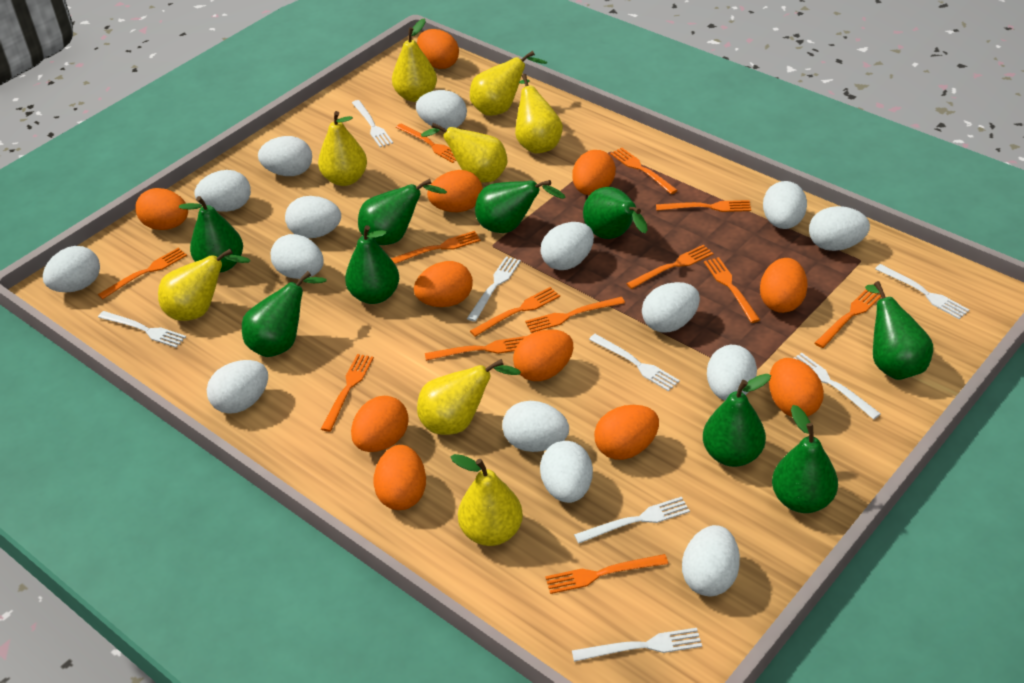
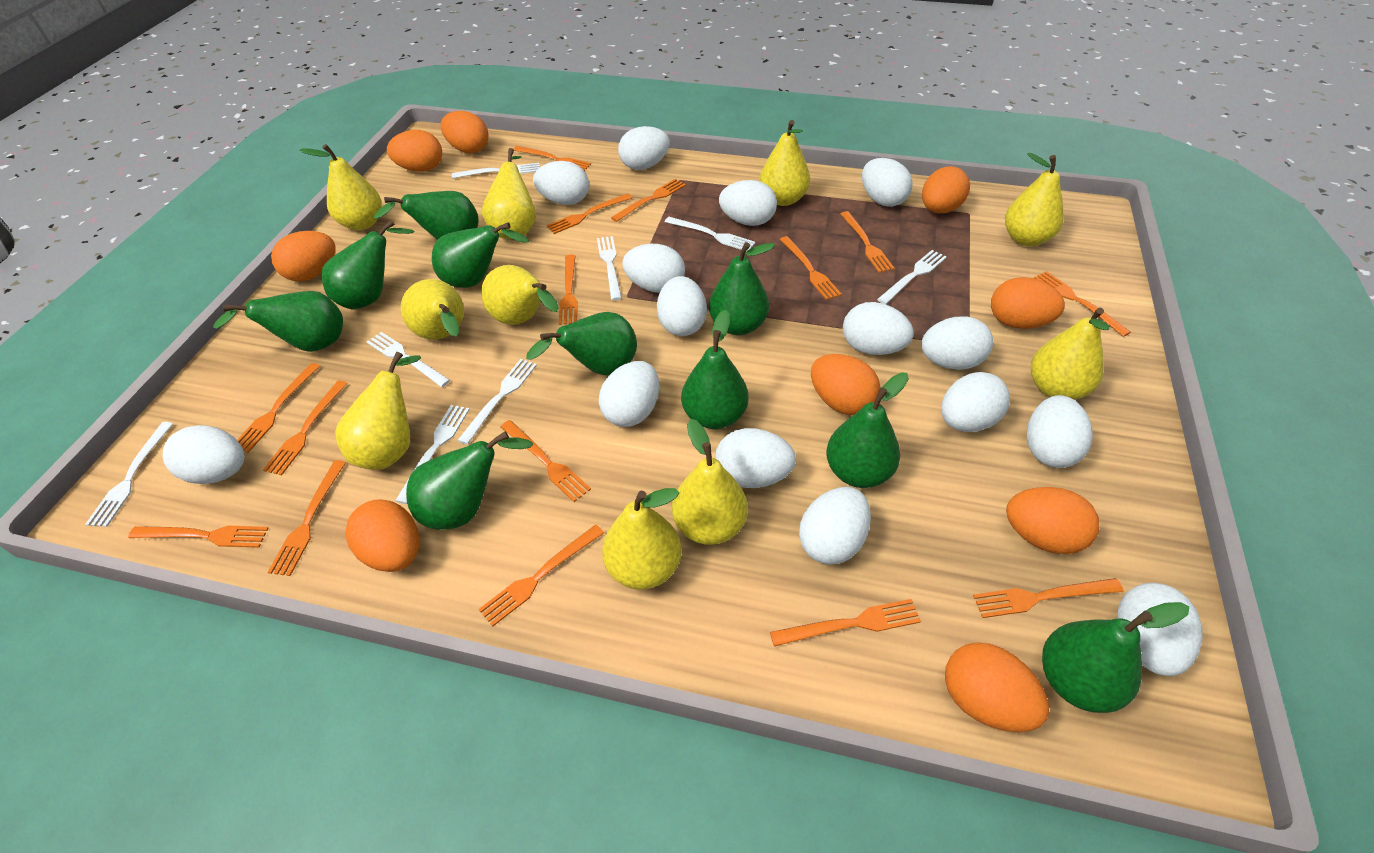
green pear: [179,196,243,273] [242,271,327,357] [345,225,399,304] [358,179,447,245] [475,180,566,233] [583,187,648,239] [703,374,771,467] [772,405,838,513] [865,281,933,380] = 9 -> [213,291,343,352] [322,220,414,309] [374,191,479,240] [406,431,533,530] [432,222,529,288] [526,312,637,375] [681,310,749,429] [709,242,775,335] [826,373,909,488] [1042,602,1189,713] = 10
orange egg: [135,188,188,230] [351,396,409,452] [373,445,426,510] [414,261,473,307] [417,29,459,69] [427,170,483,212] [513,329,573,381] [572,150,616,195] [594,405,659,460] [760,258,808,313] [769,358,824,417] = 11 -> [271,231,336,281] [345,500,420,572] [387,130,442,172] [441,111,489,153] [811,354,881,415] [922,166,970,213] [945,642,1049,732] [991,277,1065,329] [1006,487,1099,554] = 9
orange fork: [98,248,187,299] [321,354,374,432] [391,231,481,264] [396,123,456,163] [425,336,526,361] [470,287,560,337] [525,297,625,333] [545,554,668,594] [610,148,678,194] [626,245,714,289] [656,200,751,212] [704,257,760,323] [815,290,881,348] = 13 -> [128,526,268,548] [237,363,320,453] [263,380,347,475] [268,460,346,576] [478,525,604,627] [501,420,591,502] [513,146,591,171] [546,193,632,234] [559,255,578,325] [611,179,686,222] [770,599,921,647] [780,236,842,300] [840,211,895,273] [973,578,1123,618] [1034,271,1131,337] = 15
yellow pear: [158,249,251,321] [318,111,367,186] [392,18,437,102] [417,359,521,435] [421,123,507,183] [451,454,523,546] [470,51,547,116] [515,74,563,153] = 8 -> [300,144,382,230] [335,352,421,470] [401,279,464,340] [481,265,559,325] [482,148,536,239] [602,488,682,590] [672,419,748,545] [759,120,810,206] [1005,153,1064,246] [1031,307,1110,400] = 10

